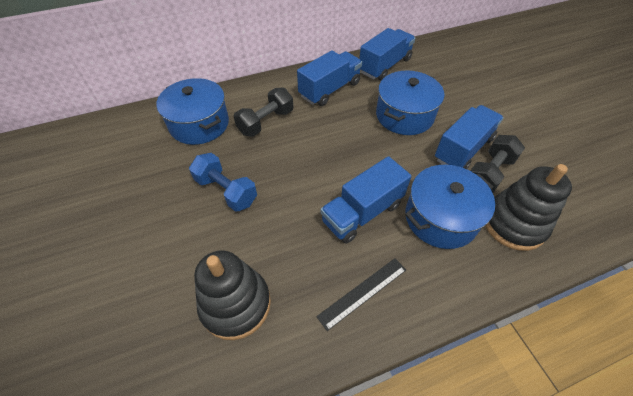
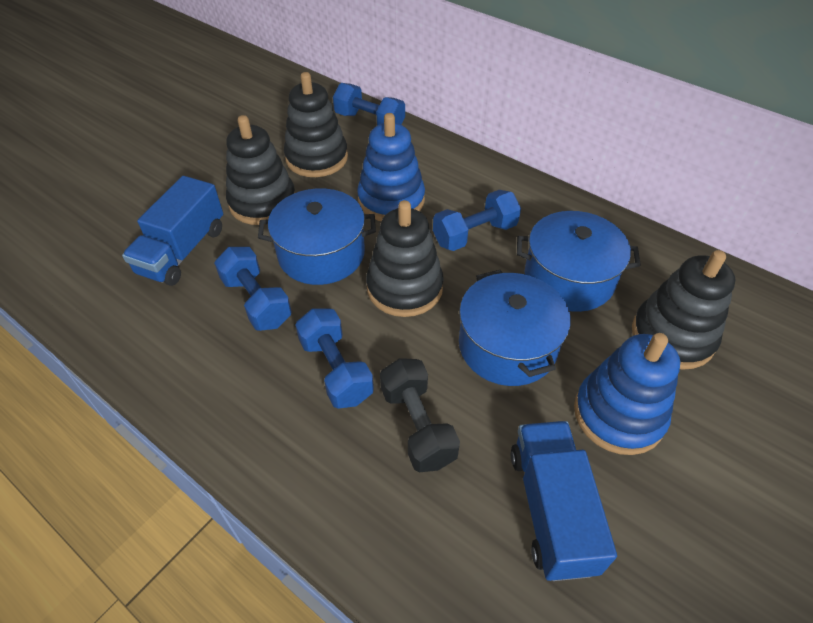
black dumbbell: [234,88,293,137] [471,135,525,193] = 2 -> [380,358,460,472] = 1
black ruler: [316,258,406,331] = 1 -> none = 0
black stacking toy: [194,250,271,340] [485,164,572,251] = 2 -> [226,115,295,225] [284,72,348,177] [366,200,444,317] [632,250,736,370] = 4
blue dumbbell: [189,153,257,212] = 1 -> [214,247,292,331] [295,308,374,409] [333,83,405,125] [433,190,521,251] = 4
blue stacking toy: none = 0 -> [357,113,425,221] [574,333,680,455] = 2
blue truck: [297,50,362,106] [321,156,411,244] [359,28,415,81] [435,105,504,169] = 4 -> [122,176,223,286] [511,421,617,581] = 2

